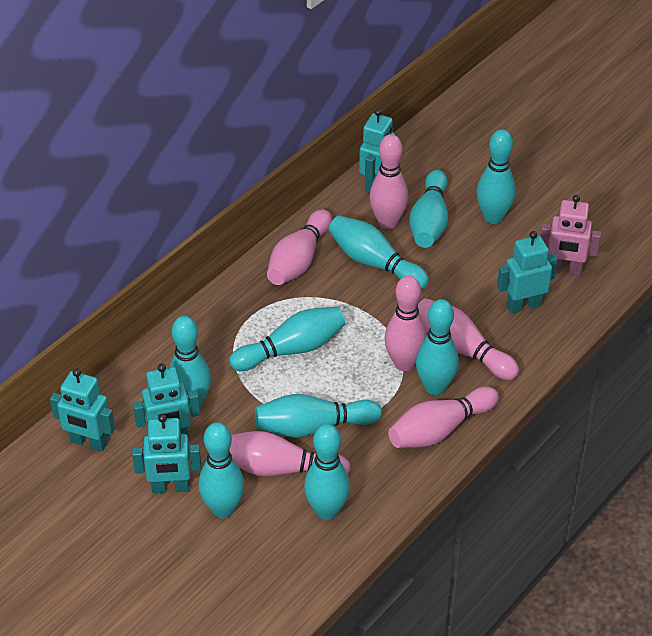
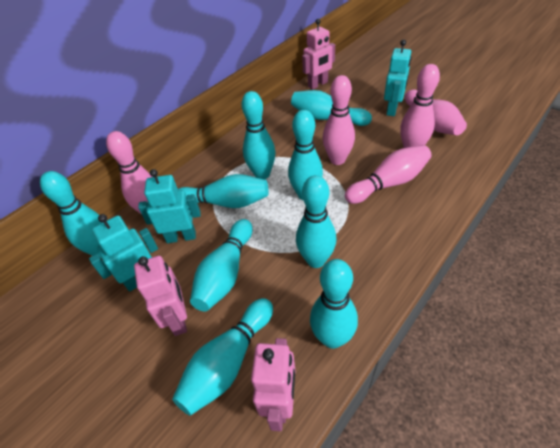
pink bowling pin: [229,431,351,476] [267,209,332,285] [369,134,408,229] [385,275,427,371] [388,387,499,448] [418,298,519,380] = 6 -> [106,131,152,215] [323,75,355,165] [345,145,432,204] [400,64,440,148] [405,89,467,135] = 5
pink robot: [540,195,601,276] = 1 -> [134,256,187,336] [251,338,296,431] [302,19,335,90] = 3
turquoise robot: [50,368,115,452] [132,414,201,493] [133,364,200,438] [359,109,395,193] [497,231,557,314] = 5 -> [89,214,158,292] [138,169,201,243] [384,40,412,116] = 3

